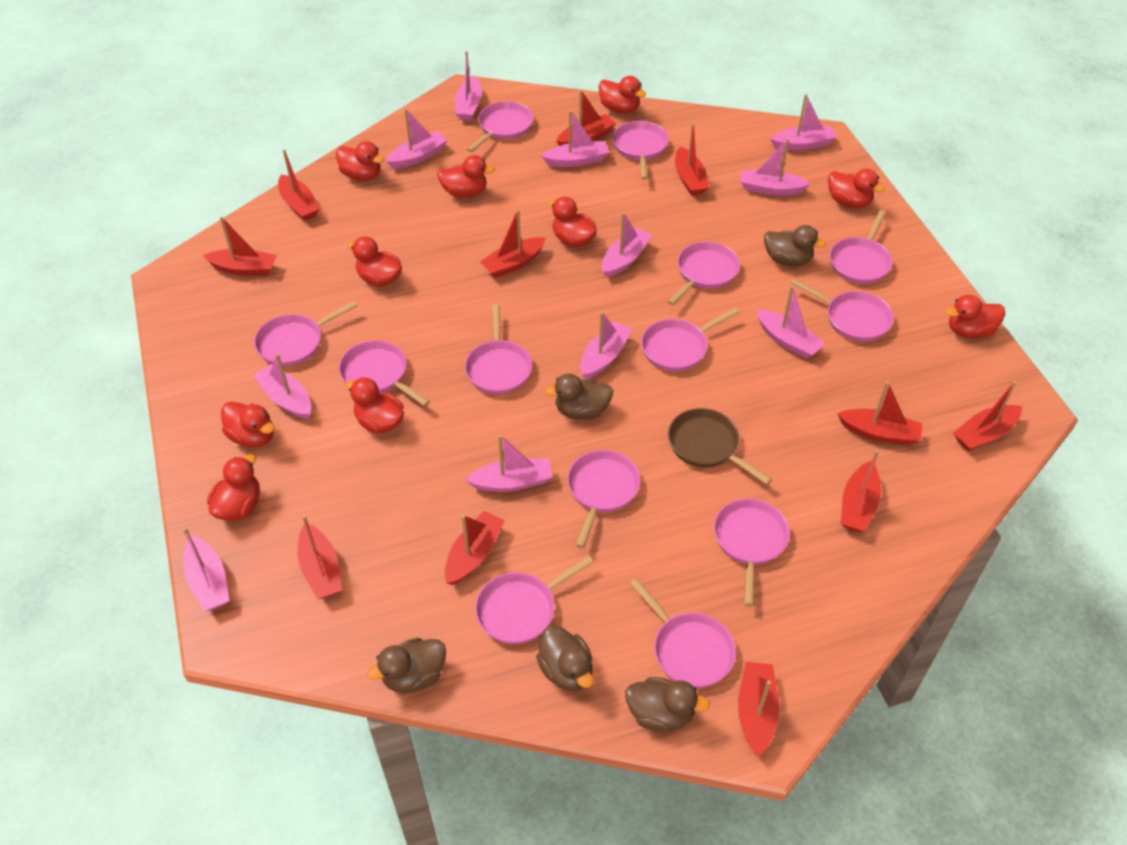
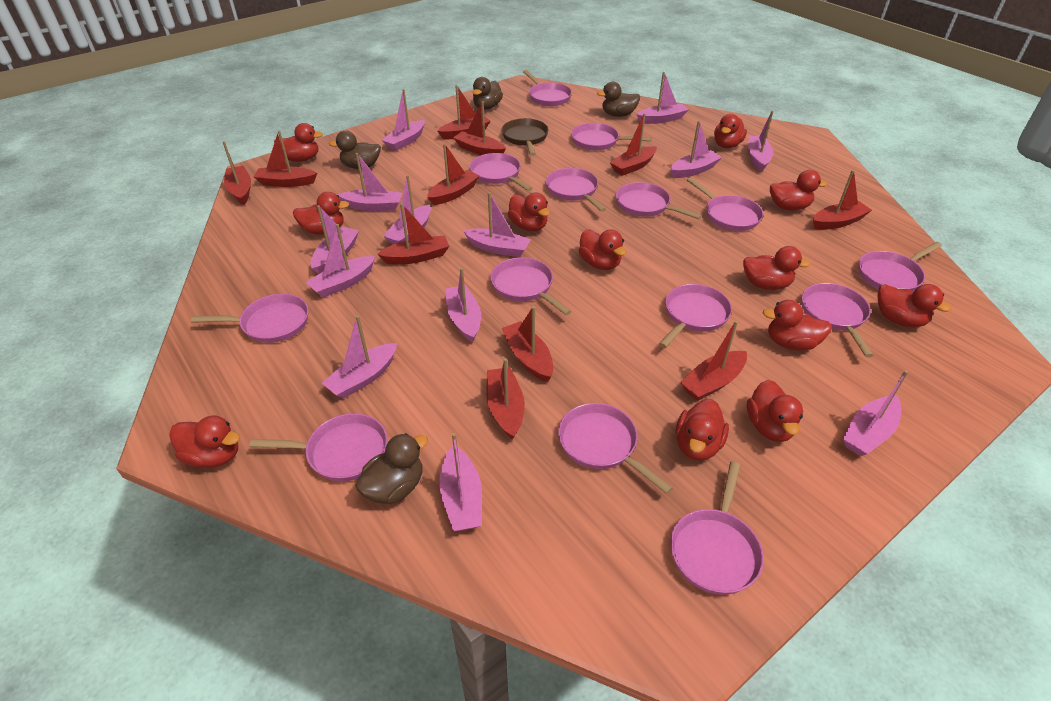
brown duck: [367,638,446,693] [536,625,593,691] [544,374,613,420] [625,677,710,732] [764,225,826,267] = 5 -> [329,131,381,169] [355,433,428,504] [473,77,503,110] [597,82,640,117] = 4
pink boat: [183,527,229,611] [254,354,311,419] [386,108,447,169] [455,51,482,121] [465,435,553,492] [541,110,609,167] [580,311,632,379] [602,212,653,278] [740,138,811,196] [757,285,825,359] [770,94,837,151] = 11 -> [306,224,375,298] [310,205,359,274] [322,316,397,399] [338,153,402,211] [382,89,425,151] [384,175,431,244] [439,433,482,531] [445,268,481,343] [463,192,531,257] [637,72,688,124] [670,121,722,178] [748,111,773,172] [843,370,908,456] = 13
pink pan: [254,301,357,366] [339,340,430,406] [465,304,532,394] [467,101,533,152] [475,556,594,644] [567,450,640,548] [612,121,669,180] [630,578,736,688] [641,308,739,371] [668,242,740,305] [714,498,790,607] [791,279,894,342] [829,210,892,284] = 13 -> [191,294,309,343] [249,413,388,481] [470,153,533,191] [490,257,572,315] [523,70,572,106] [546,168,606,212] [558,403,673,494] [571,123,651,151] [616,182,702,219] [659,284,732,348] [670,461,764,595] [687,178,764,231] [802,283,874,357] [859,242,942,291] = 14
red duck: [207,454,260,521] [221,401,274,447] [336,141,384,181] [345,377,404,433] [347,236,402,287] [437,155,495,198] [548,196,597,247] [599,76,646,114] [828,169,885,208] [946,295,1005,339] = 10 -> [169,415,240,468] [274,123,323,162] [293,192,349,235] [508,192,550,231] [579,230,627,270] [676,399,729,461] [714,114,747,148] [743,246,811,290] [747,380,803,442] [762,300,832,350] [770,170,828,210] [877,284,951,328] = 12

